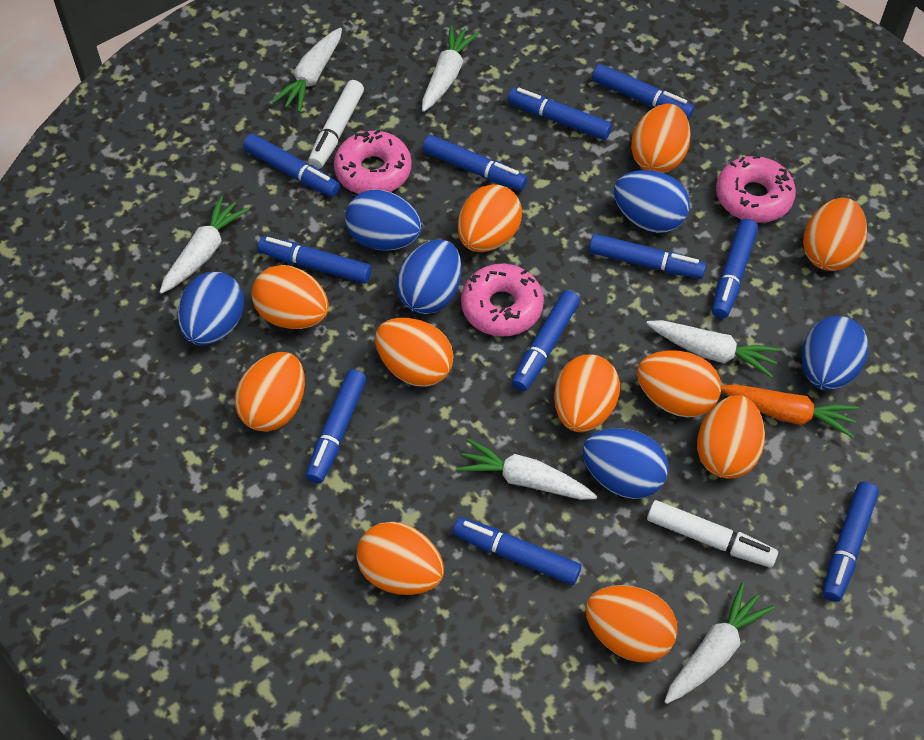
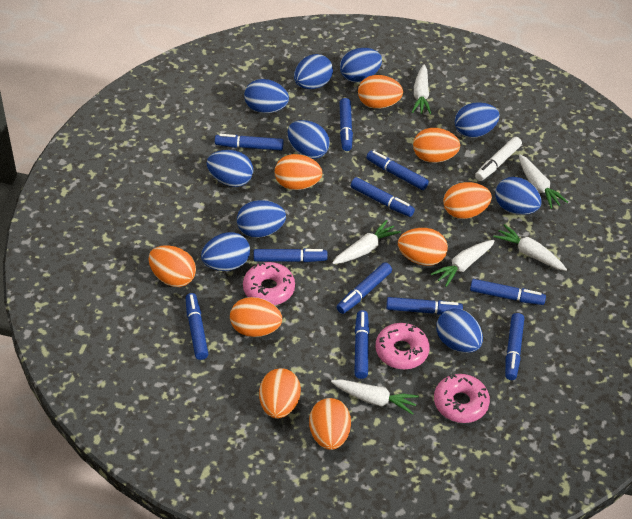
blue egg: [178,272,244,346] [345,190,422,251] [396,239,462,314] [582,428,668,499] [614,170,690,233] [802,316,868,390] = 6 -> [201,232,250,271] [206,150,253,187] [237,200,286,238] [244,79,289,113] [287,120,330,159] [294,54,333,89] [340,48,382,83] [436,308,483,353] [455,102,500,138] [495,177,541,215] = 10
orange carrot: [721,384,859,438] = 1 -> none = 0
orange egg: [235,352,305,432] [251,265,329,329] [356,522,444,595] [375,318,454,387] [458,184,522,252] [554,355,620,432] [585,585,677,662] [631,104,691,173] [637,350,721,417] [697,395,765,478] [803,198,867,271] = 11 -> [149,245,196,287] [230,297,282,337] [259,368,301,418] [275,154,322,190] [309,398,351,450] [358,75,403,109] [398,228,448,266] [413,128,460,163] [443,182,492,219] = 9
white marker: [308,80,364,169] [647,500,778,568] = 2 -> [475,137,522,181] = 1

